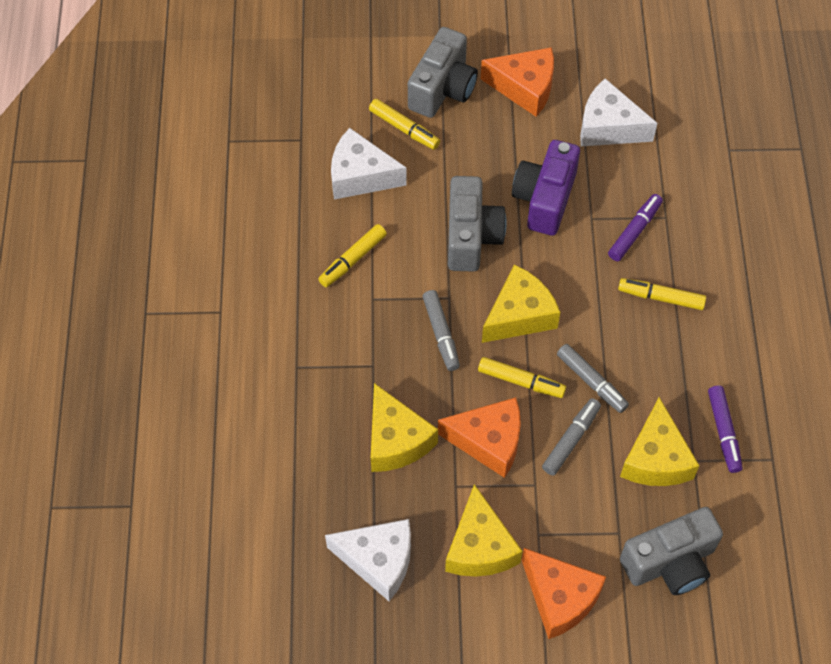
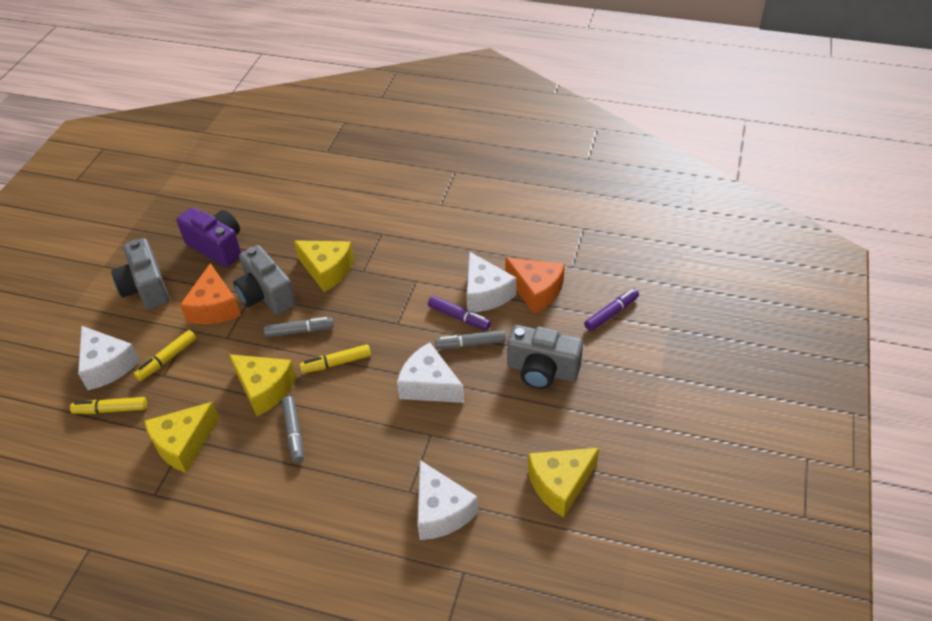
orange cheese: [438,397,521,478] [481,47,554,117] [522,548,606,639] = 3 -> [180,263,241,324] [505,257,565,314] = 2
white cheese: [325,519,411,601] [331,128,407,200] [580,78,658,146] = 3 -> [78,326,140,390] [397,342,464,403] [417,460,478,540] [467,251,516,312] = 4
yellow marker: [318,224,387,287] [369,99,440,150] [478,357,566,398] [618,278,706,310] = 4 -> [70,397,147,414] [134,330,196,381] [300,344,371,373] = 3

